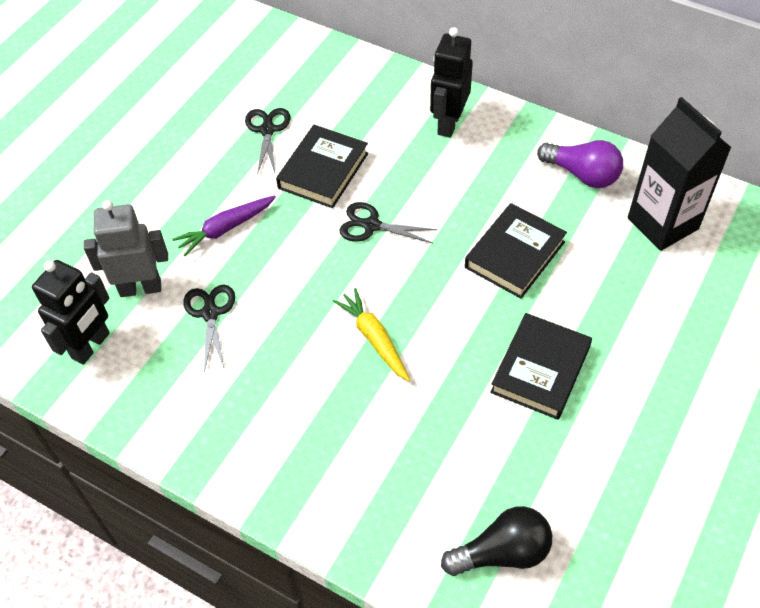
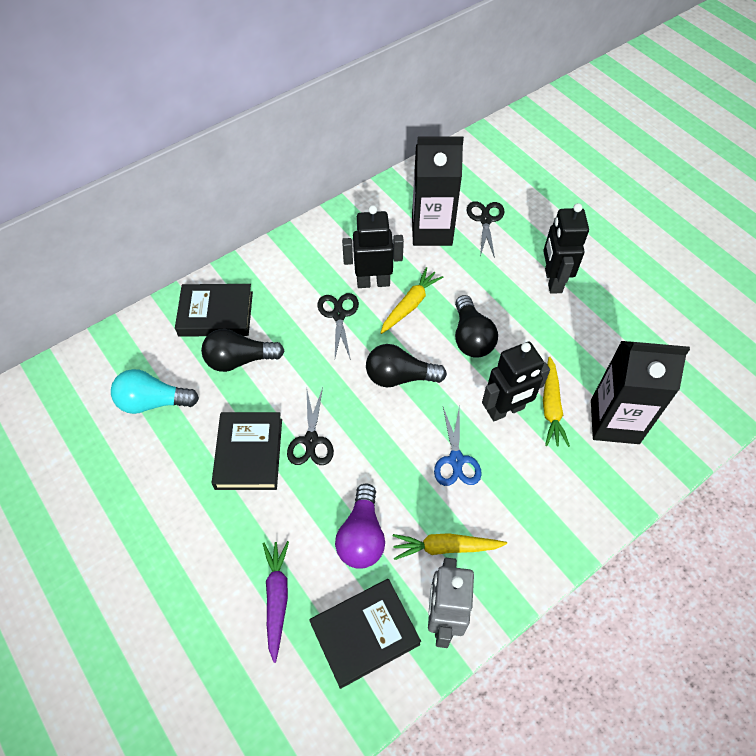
black carton: [628,97,732,251] = 1 -> [412,136,464,246] [591,341,690,444] = 2
black light bulb: [441,506,552,576] = 1 -> [201,329,284,372] [366,344,447,387] [455,295,498,358] = 3
black robot: [32,260,110,365] [430,27,473,138] = 2 -> [342,205,404,288] [482,342,550,421] [543,203,589,294] = 3
blue scissors: none = 0 -> [434,404,482,486] = 1
turquoise light bulb: none = 0 -> [111,369,199,414] = 1
yellow carrot: [333,288,410,382] = 1 -> [381,267,443,334] [393,533,507,560] [543,357,570,447] = 3

